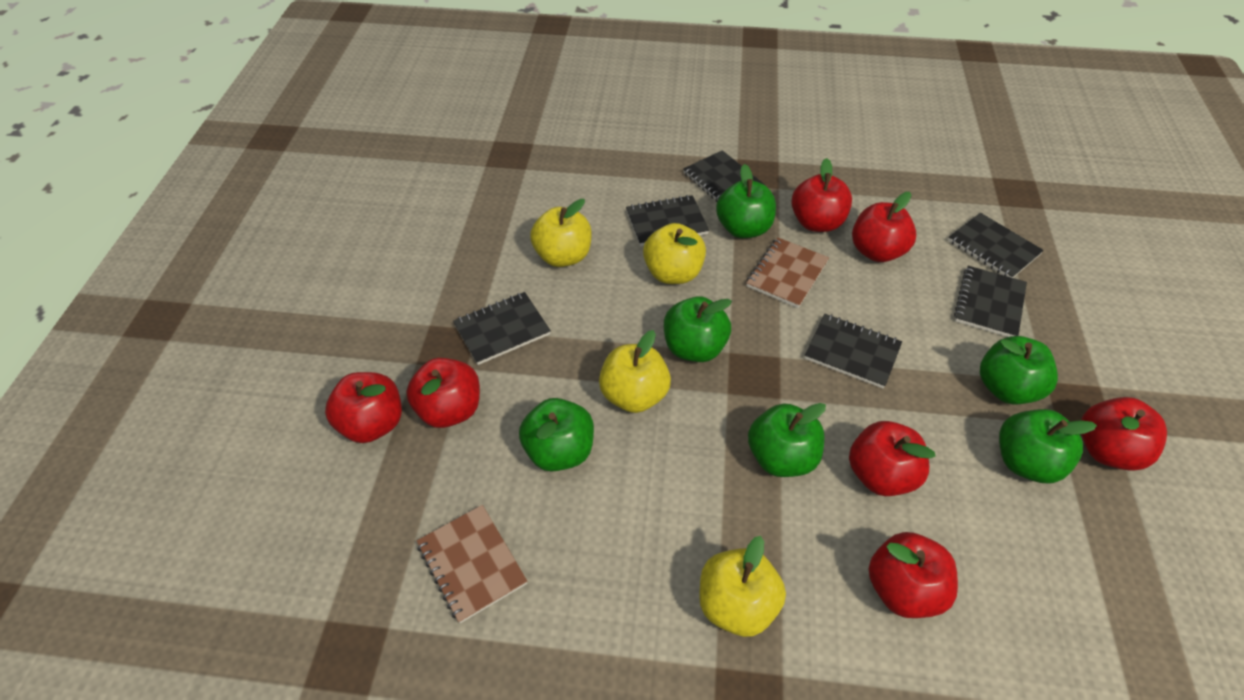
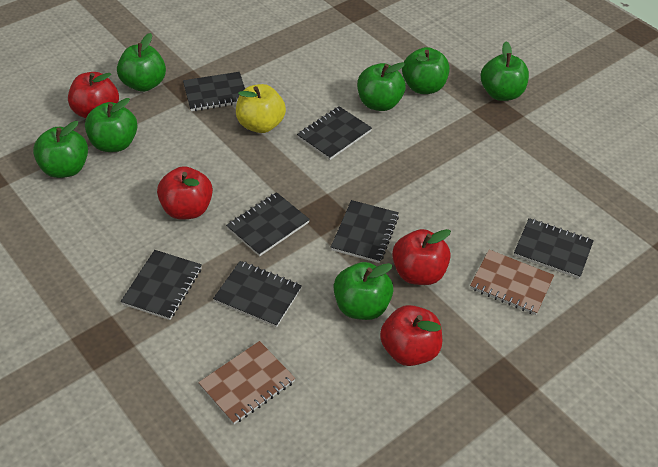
black notebook: [453,292,551,365] [626,195,709,246] [683,150,766,202] [805,314,902,389] [948,213,1044,278] [954,266,1027,337] = 6 -> [121,250,202,320] [183,72,245,111] [213,261,302,327] [226,192,310,257] [297,106,372,160] [331,200,399,263] [514,218,594,279] = 7
green apple: [519,398,594,472] [664,296,732,362] [716,164,776,238] [748,403,826,477] [980,336,1058,405] [999,409,1097,483] = 6 -> [33,121,88,178] [85,98,138,152] [117,33,166,92] [333,262,394,320] [357,62,406,111] [402,47,450,94] [481,41,529,101] = 7
red apple: [325,372,402,443] [406,358,480,428] [791,158,852,232] [849,421,936,496] [852,192,916,262] [869,532,958,618] [1081,397,1167,471] = 7 -> [68,72,119,118] [157,166,213,220] [380,305,442,366] [392,229,451,285] = 4
yellow apple: [530,199,592,267] [599,330,671,413] [643,223,706,284] [699,536,786,637] = 4 -> [236,84,286,133] = 1

